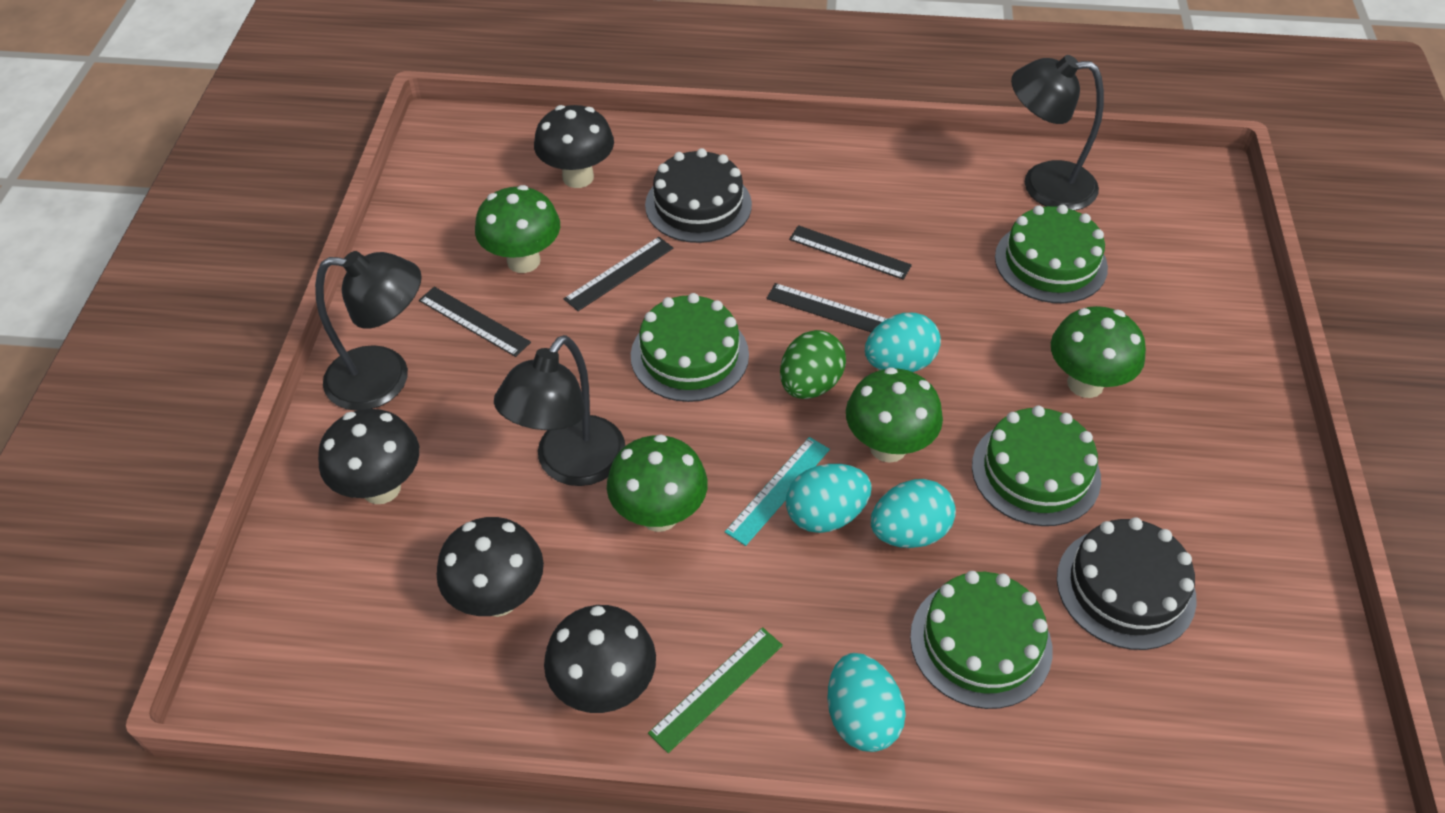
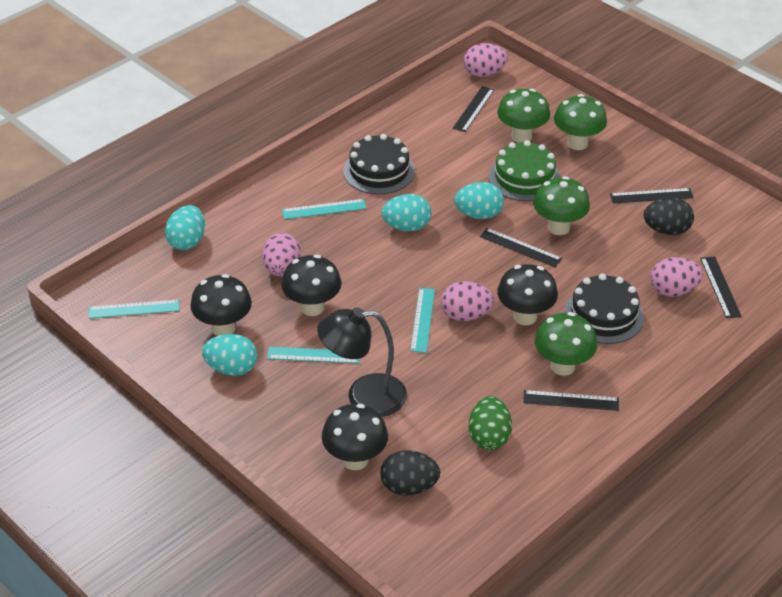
black egg: none = 0 -> [380,450,440,495] [644,198,694,235] = 2
black lamp: [315,251,422,411] [494,335,625,486] [1011,55,1104,210] = 3 -> [317,307,407,417] = 1
black ruler: [419,287,531,357] [564,237,673,311] [767,283,887,333] [789,225,912,280] = 4 -> [453,86,494,132] [480,228,562,267] [523,390,619,411] [610,188,694,203] [700,256,742,319] = 5
green cake: [631,293,749,402] [910,571,1052,709] [972,405,1101,526] [995,204,1108,303] = 4 -> [489,140,561,201] = 1
green ruler: [648,627,783,753] = 1 -> none = 0
pink egg: none = 0 -> [262,233,301,276] [441,281,495,321] [464,43,508,77] [650,257,703,297] = 4
turquoise ruler: [725,437,830,546] = 1 -> [89,299,179,319] [267,347,360,363] [282,199,366,219] [410,288,435,353] = 4

